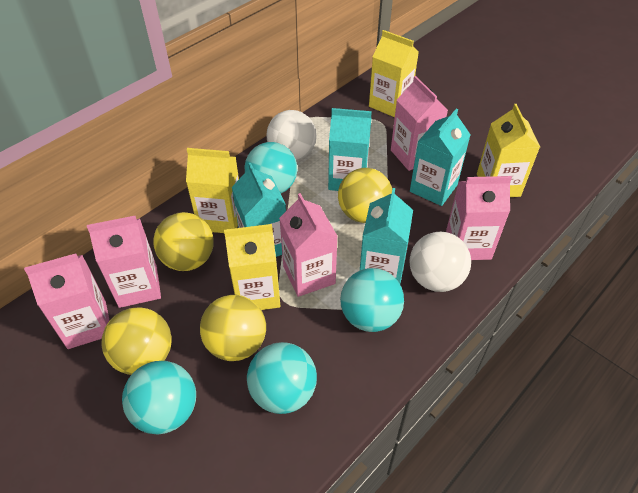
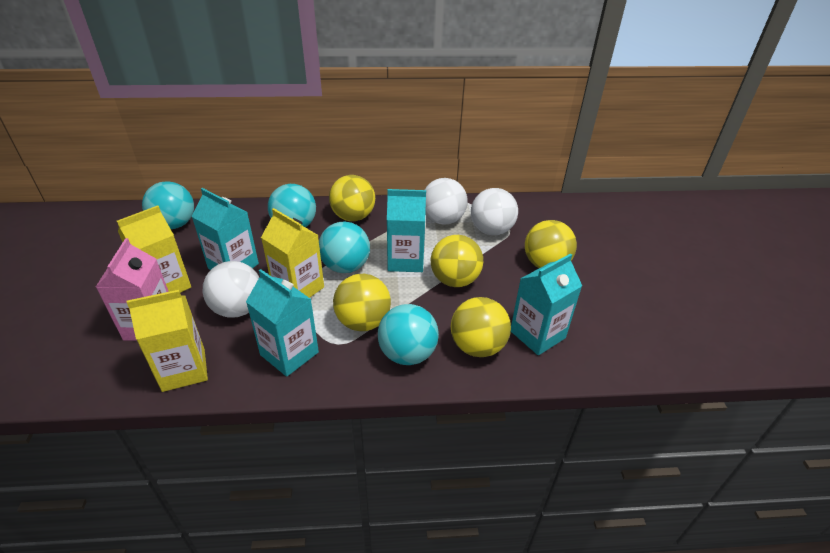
pink carton: [24,253,110,349] [87,216,161,308] [279,193,338,297] [391,76,448,171] [446,176,512,260] = 5 -> [96,238,169,341] = 1
white ball: [266,110,317,160] [409,232,471,292] = 2 -> [203,261,259,318] [425,178,468,225] [471,188,518,235] = 3
yellow ball: [102,307,172,375] [153,212,214,271] [200,295,266,361] [338,168,392,223] = 4 -> [329,175,375,221] [333,274,391,331] [431,235,483,287] [451,297,511,357] [525,220,577,268] = 5
yellow carton: [186,148,239,233] [224,224,280,310] [369,30,419,117] [477,104,540,197] = 4 -> [117,206,191,293] [127,290,208,392] [261,208,324,298] = 3

